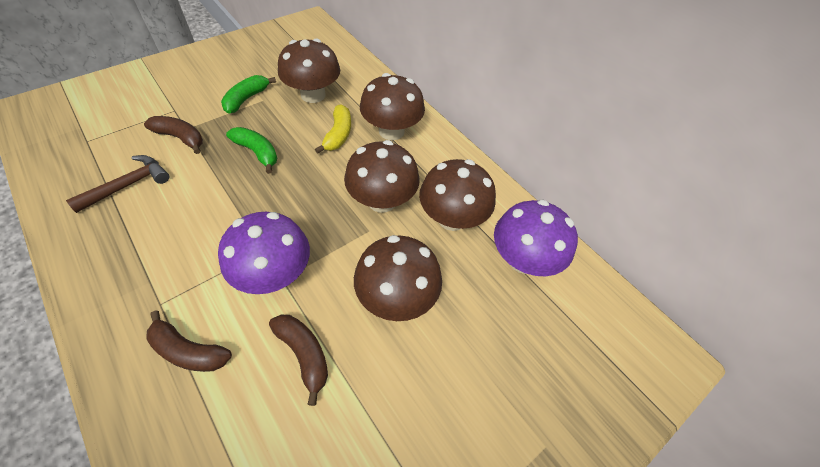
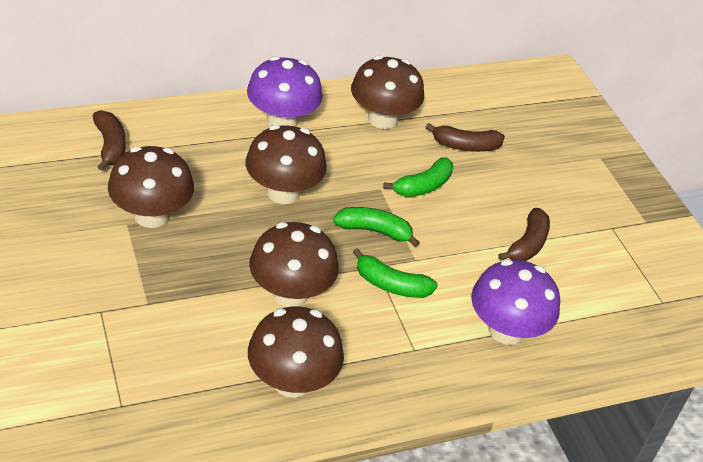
brown hammer: [66,155,170,213] = 1 -> none = 0
green banana: [221,75,276,114] [226,127,277,174] = 2 -> [333,207,420,247] [353,248,438,298] [383,157,453,197] = 3
yellow banana: [315,104,351,153] = 1 -> none = 0

